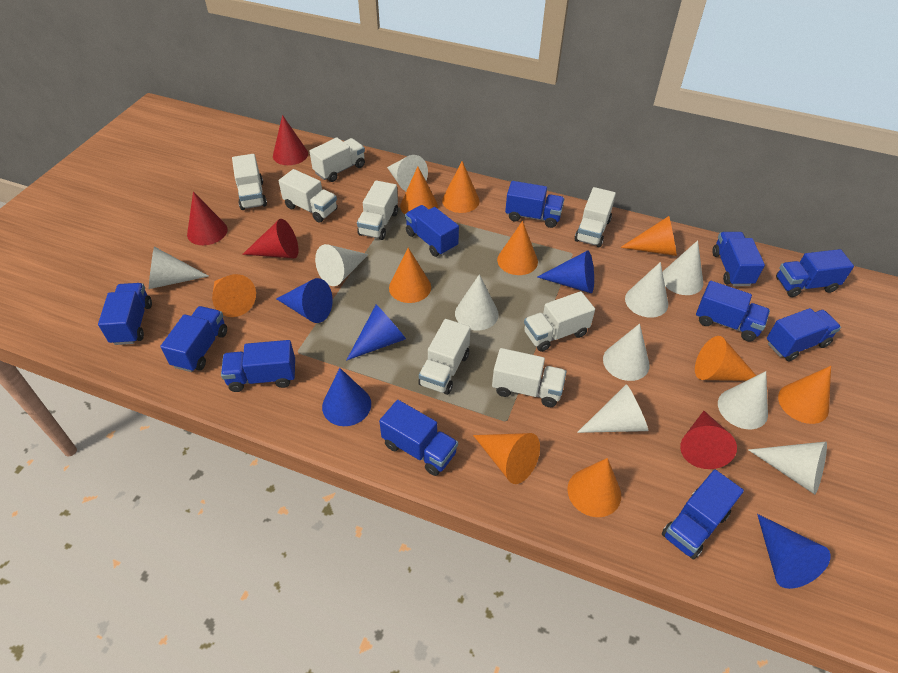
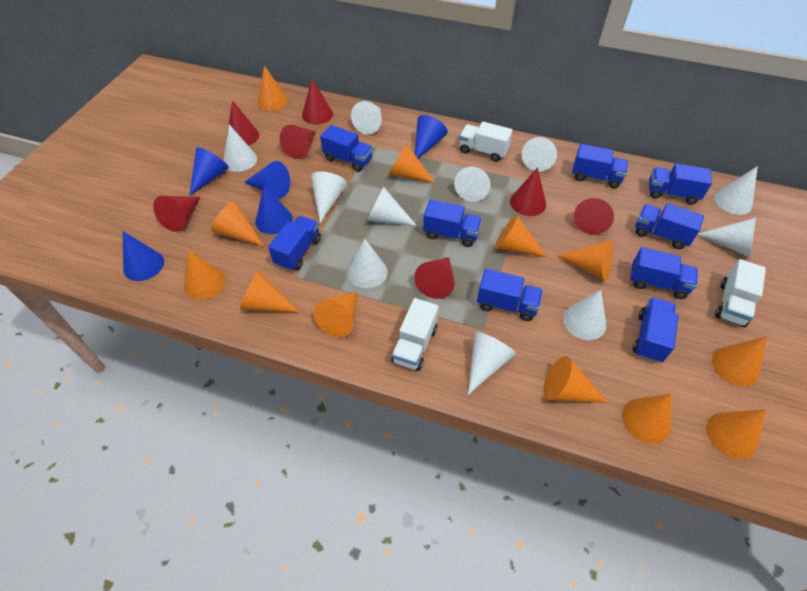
blue truck: [98,283,152,345] [160,306,227,372] [221,340,295,392] [379,400,458,476] [405,205,459,257] [505,181,564,228] [662,469,744,560] [696,281,770,341] [712,232,765,286] [767,308,841,361] [776,249,854,297] = 11 -> [268,216,321,271] [320,125,373,172] [423,199,482,247] [477,269,543,321] [572,144,628,188] [630,247,698,299] [633,297,679,363] [636,203,704,249] [649,163,712,205] = 9
orange cone: [212,274,256,317] [389,248,431,303] [400,166,438,214] [442,161,480,213] [473,433,540,484] [497,221,538,275] [567,458,621,517] [620,216,677,256] [695,336,756,381] [778,366,831,424] = 10 -> [184,250,225,300] [211,201,264,246] [240,271,300,313] [257,66,288,111] [314,292,357,338] [389,144,436,184] [495,215,548,258] [543,356,608,403] [557,240,613,281] [622,393,671,444] [706,409,766,459] [712,336,767,387] = 12
red cone: [187,192,228,245] [242,219,299,258] [273,115,308,165] [680,411,737,469] = 4 -> [153,196,201,232] [227,100,259,146] [280,125,316,159] [302,79,333,125] [414,257,455,299] [510,167,546,216] [574,198,614,235] = 7
white cone: [149,247,209,289] [315,244,369,286] [387,155,428,191] [455,274,499,330] [577,384,648,433] [603,324,650,381] [625,262,668,318] [663,240,704,295] [718,371,768,429] [749,442,827,494] = 10 -> [223,124,257,172] [311,172,347,223] [348,238,388,289] [351,101,382,134] [366,187,417,226] [454,167,490,202] [468,332,516,395] [522,137,557,172] [563,290,606,340] [697,218,756,257] [714,166,758,215] = 11
white truck: [232,154,267,210] [279,169,337,223] [309,137,365,182] [357,180,398,240] [418,319,471,395] [492,348,567,407] [524,291,595,352] [574,187,616,247] = 8 -> [391,298,439,371] [459,122,513,162] [715,259,766,327] = 3

